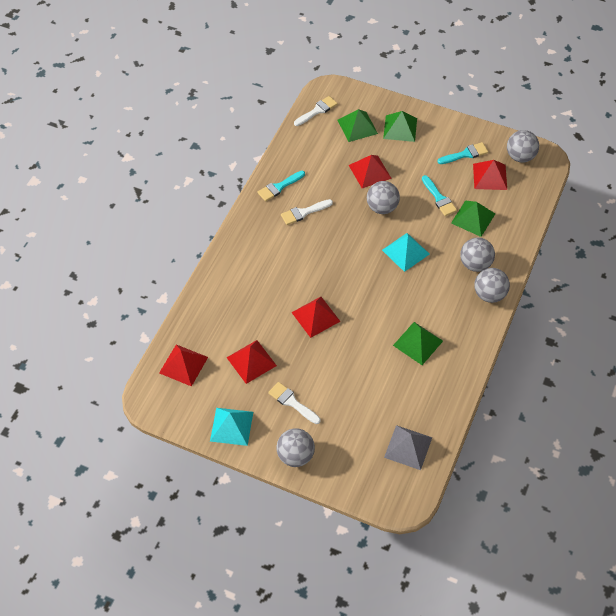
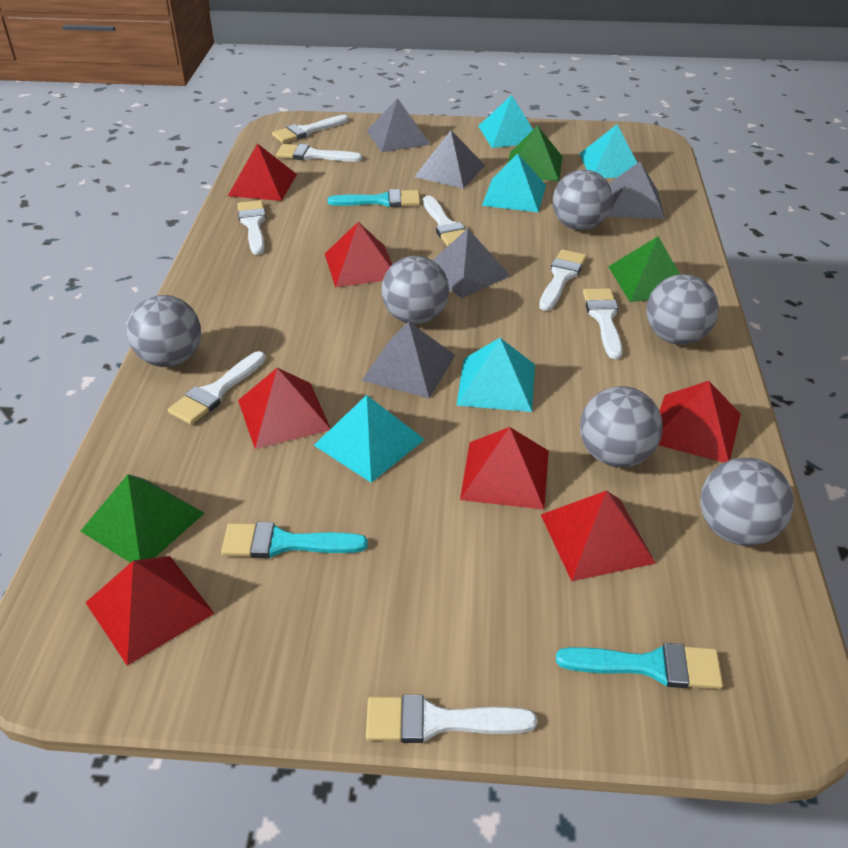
green pyramid: [337,109,378,142] [383,111,417,142] [393,322,443,365] [451,200,495,237] = 4 -> [80,474,204,563] [508,126,563,181] [608,236,680,302] = 3
grey ball: [276,428,315,467] [367,181,400,214] [460,237,495,272] [474,268,510,303] [507,130,539,163] = 5 -> [126,295,201,367] [381,256,449,324] [553,170,612,230] [580,386,663,467] [646,274,719,345] [700,458,794,546] = 6
grey pyramid: [384,425,432,470] = 1 -> [361,321,455,398] [367,98,431,152] [414,130,485,189] [432,228,511,298] [607,161,665,219] = 5
red pyramid: [159,345,208,386] [226,340,277,384] [291,297,341,338] [349,155,392,188] [473,160,507,190] = 5 -> [85,556,215,666] [228,143,297,201] [238,368,331,449] [325,222,392,288] [460,427,549,510] [541,491,656,581] [659,381,741,463] = 7
turquoise pyramid: [210,408,253,446] [382,233,429,272] = 2 -> [314,395,425,483] [456,338,535,412] [478,95,533,148] [482,153,546,212] [579,124,637,178] = 5
white brush: [268,382,321,424] [281,199,333,225] [294,96,338,126] = 3 -> [168,351,266,425] [237,200,266,255] [272,115,348,143] [276,144,363,162] [366,695,537,743] [423,196,465,247] [539,249,587,311] [583,288,623,359] = 8

